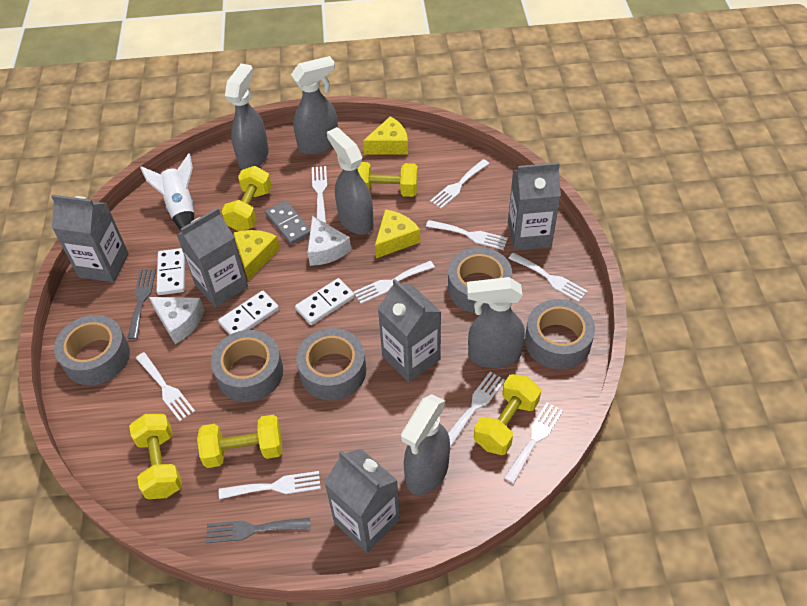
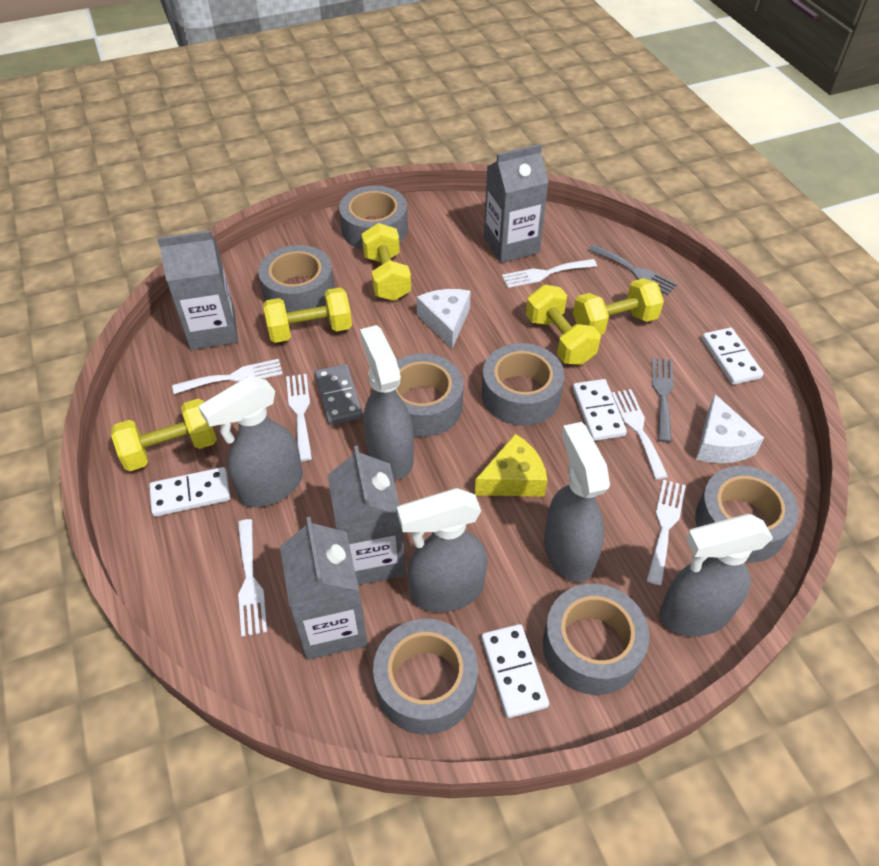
grey carton: [51,195,129,282] [177,208,248,307] [324,449,400,553] [378,279,441,382] [508,163,561,250] = 5 -> [157,230,238,350] [280,517,368,660] [328,446,406,585] [484,144,549,263] = 4
grey tape: [54,315,130,385] [211,330,283,402] [296,328,366,400] [448,248,512,313] [525,299,595,370] = 5 -> [258,245,335,313] [339,185,408,250] [373,619,478,735] [395,353,463,437] [482,343,564,426] [543,584,649,695] [695,466,799,562] = 7
white domino: [157,248,185,295] [218,291,279,335] [295,278,355,325] = 3 -> [149,467,230,517] [481,624,549,718] [573,379,627,441] [702,328,764,385] = 4
white fork: [136,352,195,421] [219,471,321,499] [312,166,327,223] [354,261,435,304] [426,220,508,250] [430,159,489,209] [448,372,505,447] [504,402,563,484] [508,252,588,302] = 9 -> [172,359,283,394] [238,519,267,637] [286,374,312,461] [502,259,597,288] [612,389,668,480] [647,479,686,585] = 6
white rocket: [140,153,194,230] = 1 -> none = 0
yellow cheese: [233,230,280,281] [363,116,408,154] [375,209,420,258] = 3 -> [475,434,548,497] = 1

